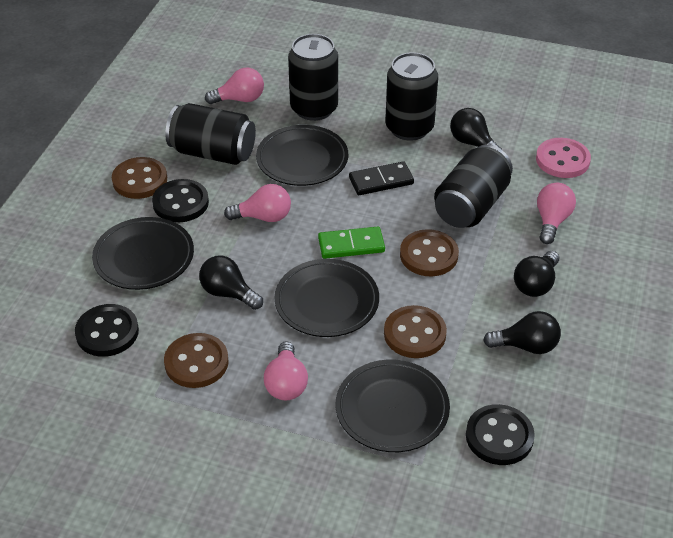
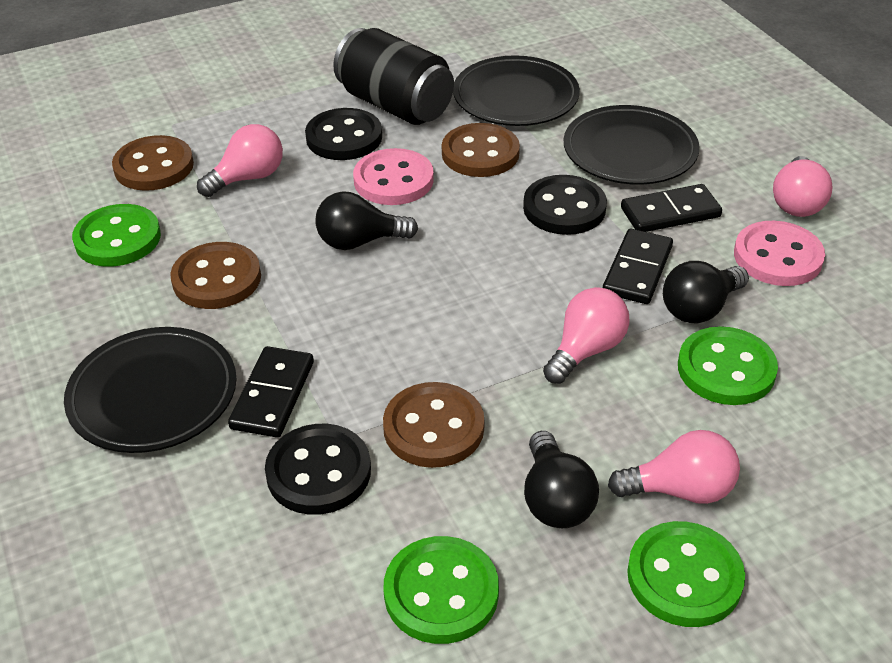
black can: [165,103,256,165] [288,34,338,121] [385,52,438,141] [434,145,513,228] = 4 -> [333,28,454,125] = 1
black domino: [349,161,414,195] = 1 -> [228,346,314,438] [603,228,673,304] [621,184,722,232] = 3
black light bulb: [199,256,263,310] [450,108,502,150] [483,311,561,354] [514,251,559,297] = 4 -> [315,191,418,250] [524,431,599,528] [663,261,749,323] = 3
black plate: [92,217,194,290] [256,125,348,186] [274,259,379,337] [336,360,450,452] = 4 -> [64,327,237,453] [453,55,580,126] [564,105,699,185] = 3
green button: none = 0 -> [72,204,161,267] [383,536,499,644] [627,521,745,627] [678,326,778,405] = 4
green domino: [318,226,385,259] = 1 -> none = 0
pink button: [536,138,591,178] = 1 -> [353,148,434,205] [734,221,825,286] = 2

